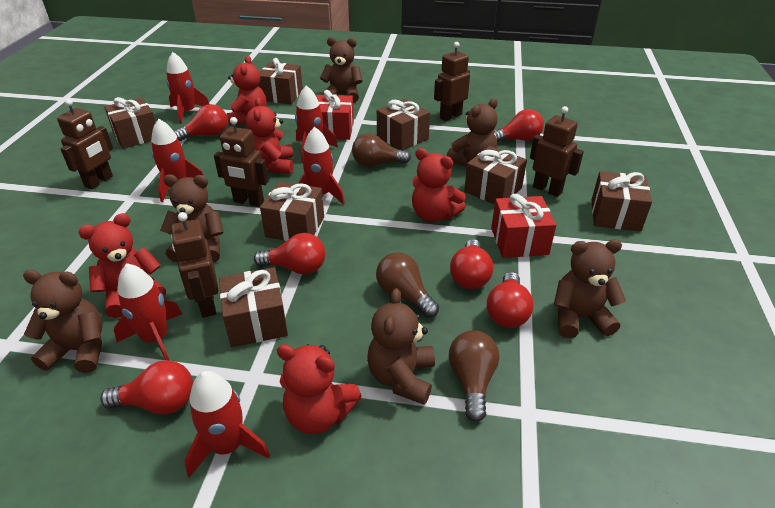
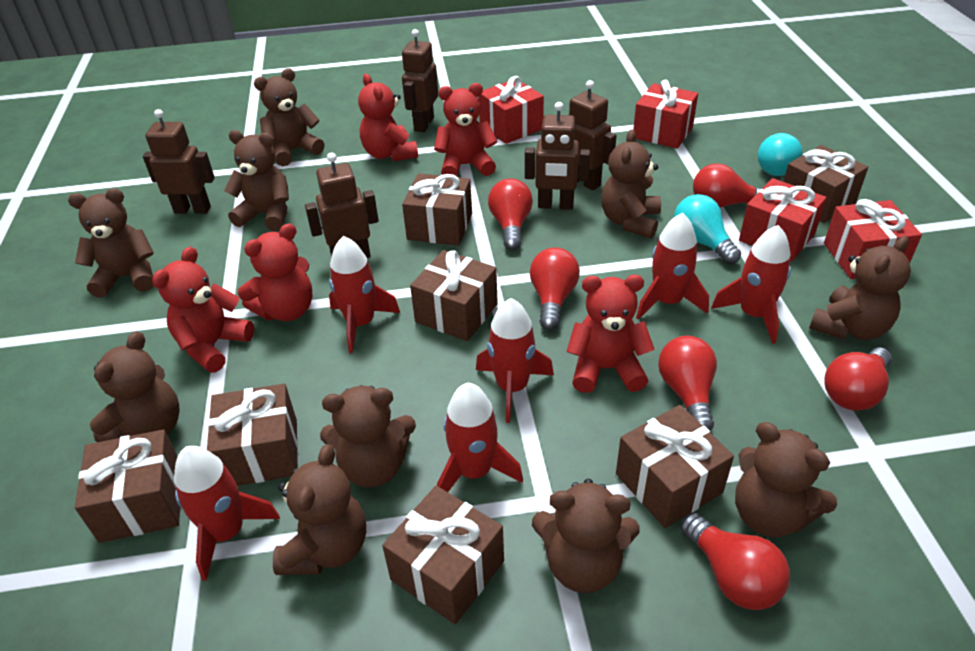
brown light bulb: [352,133,411,167] [376,252,439,318] [449,330,499,422] = 3 -> none = 0
brown teddy bear: [23,270,102,373] [160,174,224,263] [320,37,363,103] [367,288,435,405] [447,98,498,167] [554,239,626,338] = 6 -> [68,188,154,298] [90,331,180,442] [224,130,289,231] [254,68,324,166] [273,444,366,575] [320,385,416,487] [532,479,640,593] [601,129,661,238] [735,422,837,537] [809,236,911,340] = 10
red gift: [316,90,354,140] [491,194,556,258] = 2 -> [478,76,544,144] [633,80,698,149] [739,178,827,261] [824,199,922,279] = 4
turquoise light bulb: none = 0 -> [674,194,741,264] [758,133,803,176] = 2

